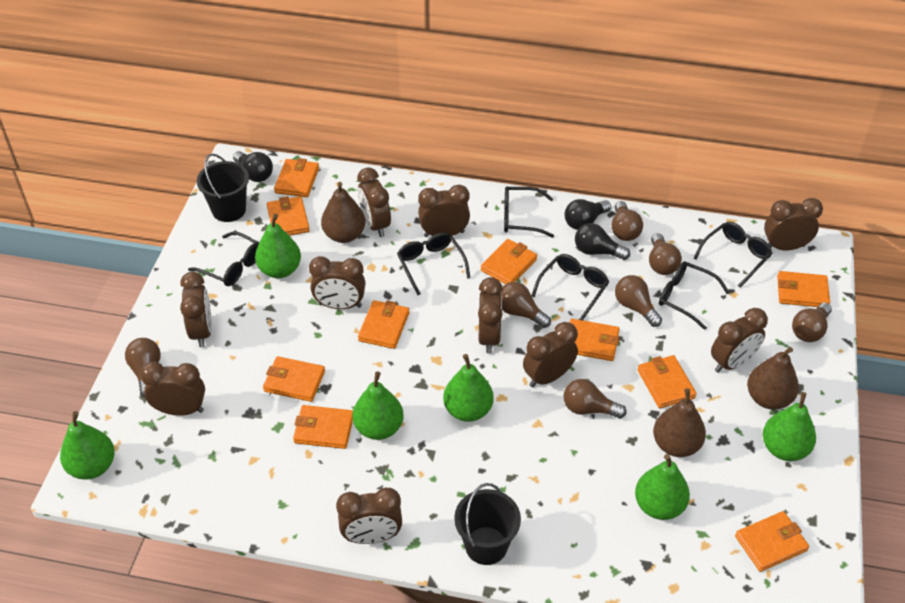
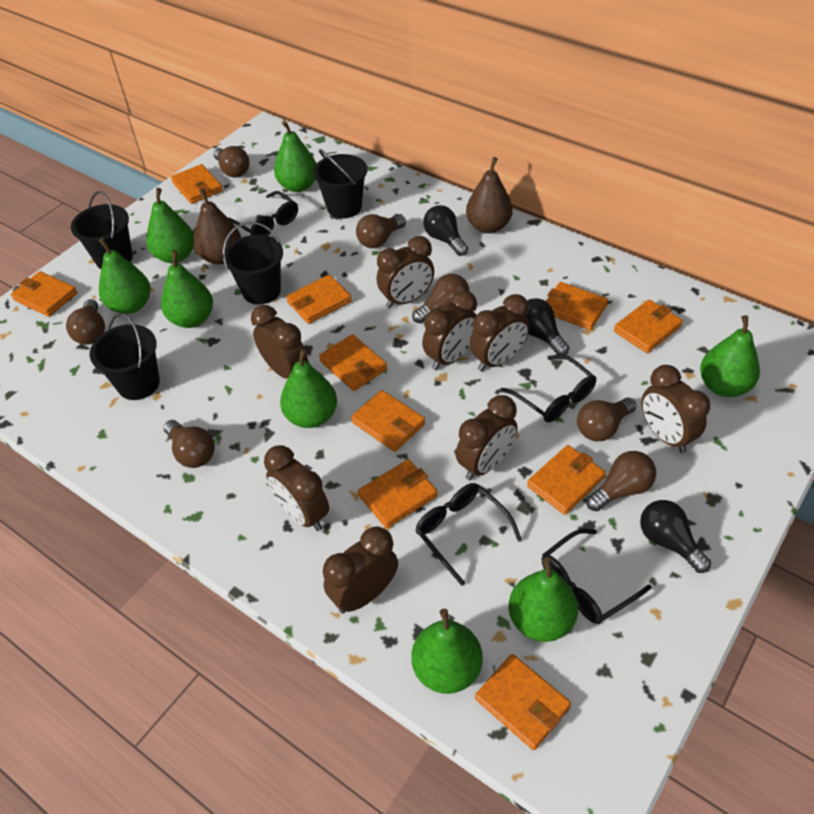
black bucket: [197,154,249,222] [454,483,521,565] = 2 -> [71,191,133,269] [90,313,160,400] [223,222,283,305] [313,149,367,218] = 4
black glasses: [188,232,259,286] [397,232,470,295] [504,187,554,238] [532,254,609,320] [659,261,729,330] [694,222,773,288] = 6 -> [228,191,298,236] [415,483,522,586] [501,354,596,422] [542,529,651,624] = 4
brown clock: [140,362,205,416] [180,272,212,347] [309,256,366,309] [336,488,402,544] [357,167,391,237] [418,185,470,237] [478,277,503,354] [523,322,578,387] [711,308,768,373] [764,198,823,250] = 10 -> [251,305,308,379] [264,445,329,531] [323,526,398,614] [377,236,434,308] [422,290,477,370] [456,395,517,480] [470,294,529,372] [642,365,710,453] = 8
brown pear: [321,182,365,243] [653,388,706,457] [747,347,799,410] = 3 -> [193,189,241,264] [466,157,513,233] = 2
green pear: [60,411,115,480] [255,214,301,278] [352,372,404,440] [443,354,494,422] [635,454,690,520] [763,392,816,461] = 6 -> [99,238,151,314] [146,188,194,263] [161,250,213,328] [274,121,317,192] [280,348,337,428] [412,608,483,694] [508,557,578,642] [700,315,760,397] = 8

